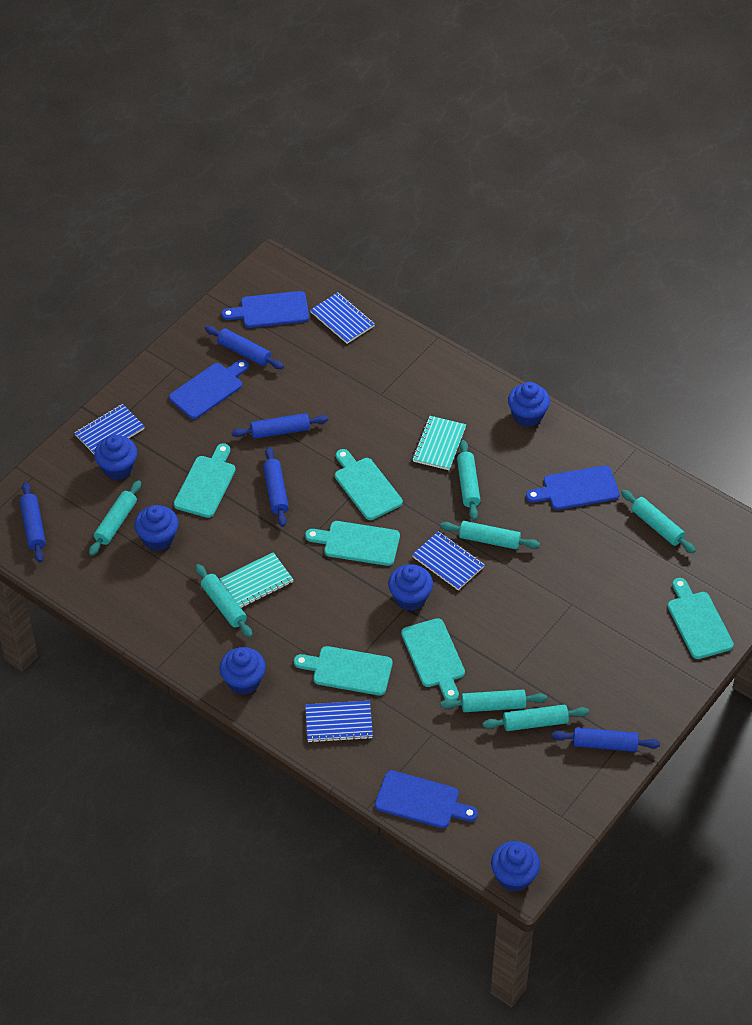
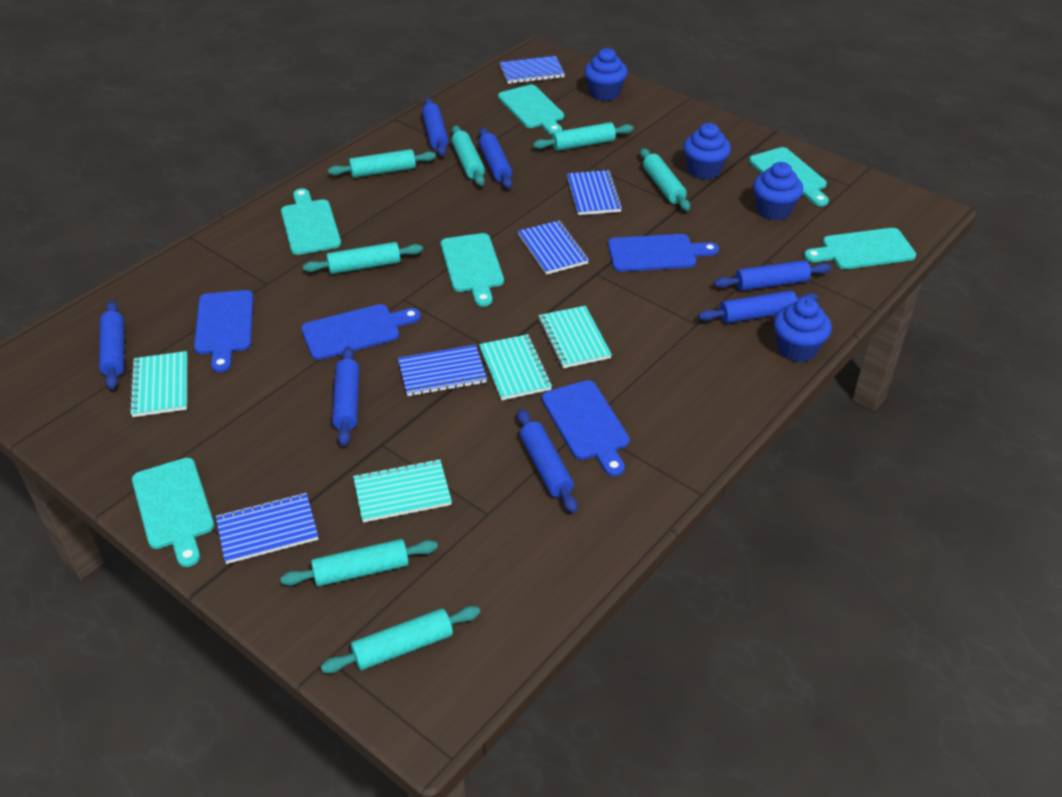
blue cupcake: [94,434,137,480] [135,505,179,551] [220,647,266,695] [388,564,433,611] [491,841,540,892] [508,382,550,427] = 6 -> [584,48,628,101] [683,123,731,180] [753,162,803,220] [774,297,832,362] = 4
blue notebook: [74,404,145,454] [305,701,373,743] [310,292,375,344] [412,531,485,590] = 4 -> [216,493,318,564] [398,345,487,396] [500,56,565,84] [518,220,589,275] [567,170,622,215] = 5
blue rolling pin: [20,482,46,562] [205,326,284,369] [232,413,328,439] [263,447,289,527] [552,727,660,752] = 5 -> [99,301,124,389] [332,346,359,446] [422,98,448,156] [479,128,512,189] [517,409,578,513] [698,290,818,323] [714,260,831,291] = 7
turquoise notebook: [220,552,294,608] [412,416,466,470] = 2 -> [129,351,187,417] [353,459,452,523] [479,334,552,400] [538,306,612,368] = 4

